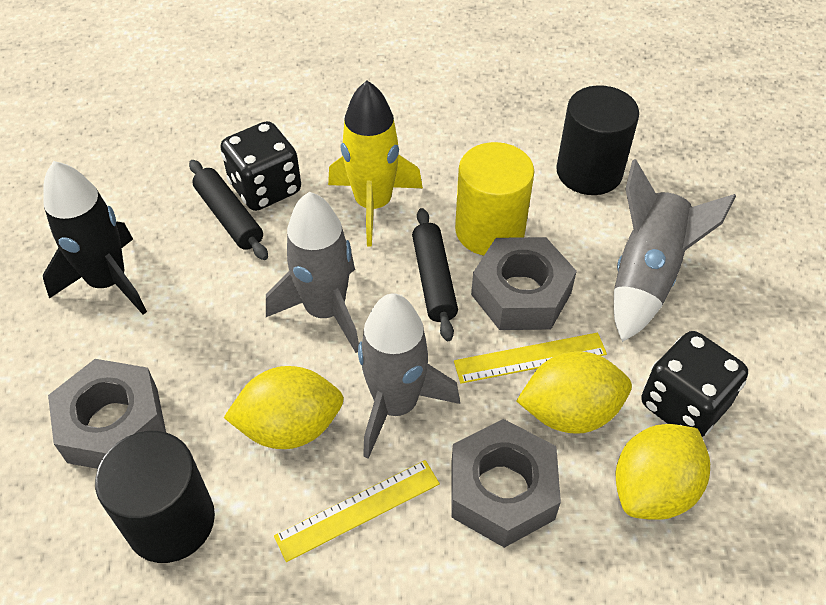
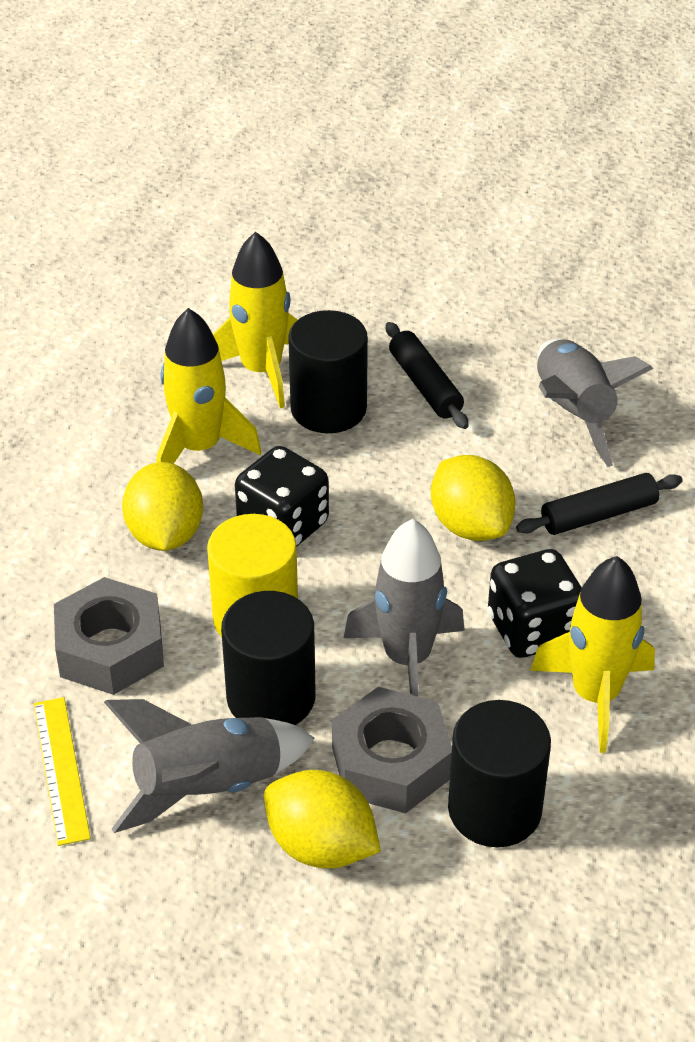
black cylinder: [95,431,215,563] [556,85,639,195] = 2 -> [221,591,316,725] [288,310,368,433] [448,700,551,847] = 3
black rocket: [43,161,147,315] = 1 -> none = 0
grey nut: [48,359,166,469] [451,419,561,548] [471,237,577,330] = 3 -> [54,577,164,695] [332,687,452,813] = 2
yellow rocket: [328,80,423,247] = 1 -> [157,308,261,464] [213,232,298,408] [530,556,655,753] = 3
yellow ruler: [274,460,440,562] [454,333,607,384] = 2 -> [34,697,91,846] = 1

